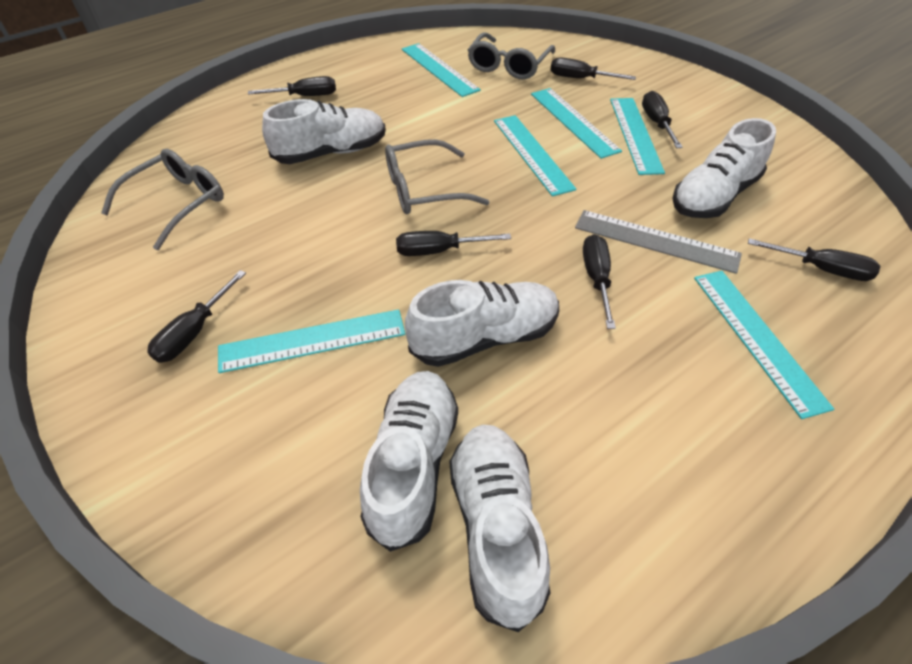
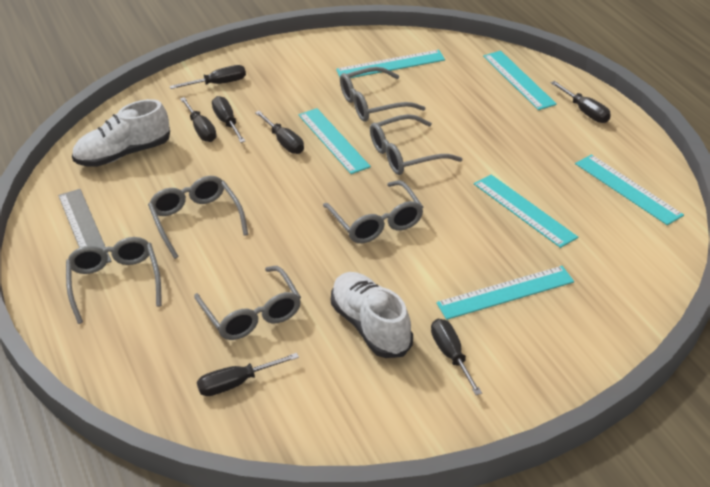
grey glasses: [101,149,224,250] [385,139,490,214] [468,33,555,79] = 3 -> [66,237,162,324] [148,176,248,259] [194,266,301,340] [323,180,423,243] [340,67,425,122] [370,114,463,175] = 6
white shoe: [262,99,386,164] [360,371,458,552] [405,280,559,367] [449,424,551,632] [672,118,776,218] = 5 -> [72,99,170,167] [331,272,413,358] = 2

